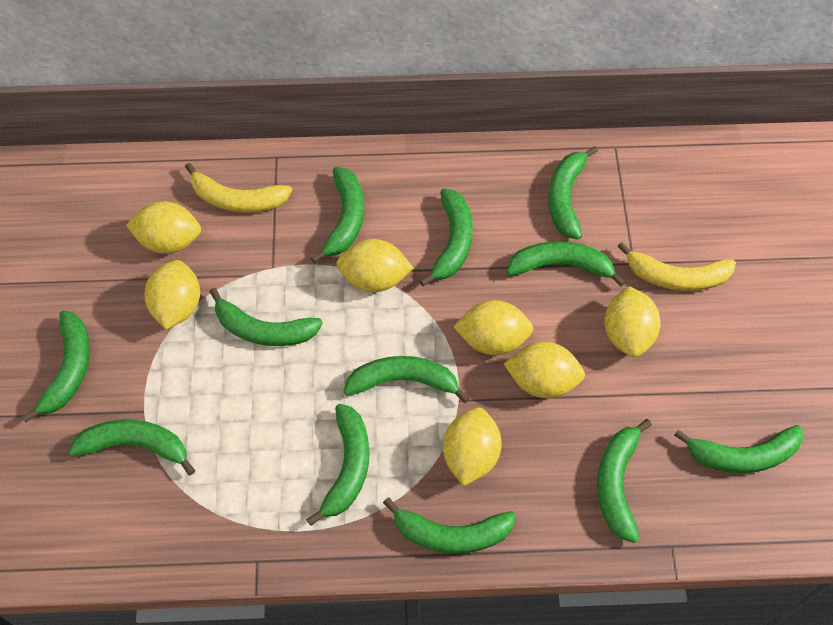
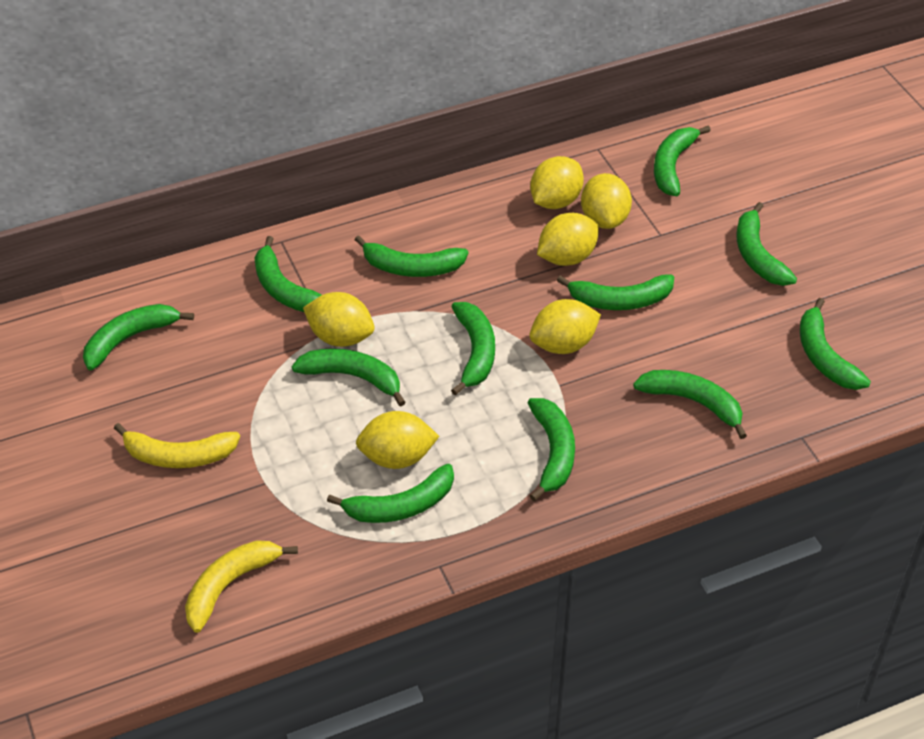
yellow lemon: [126,201,201,254] [144,260,200,329] [336,239,413,292] [443,407,502,486] [453,300,534,355] [504,342,585,398] [604,286,661,357] = 7 -> [303,292,375,347] [356,411,439,469] [530,156,584,209] [530,299,601,354] [537,213,599,266] [581,173,632,229] = 6

